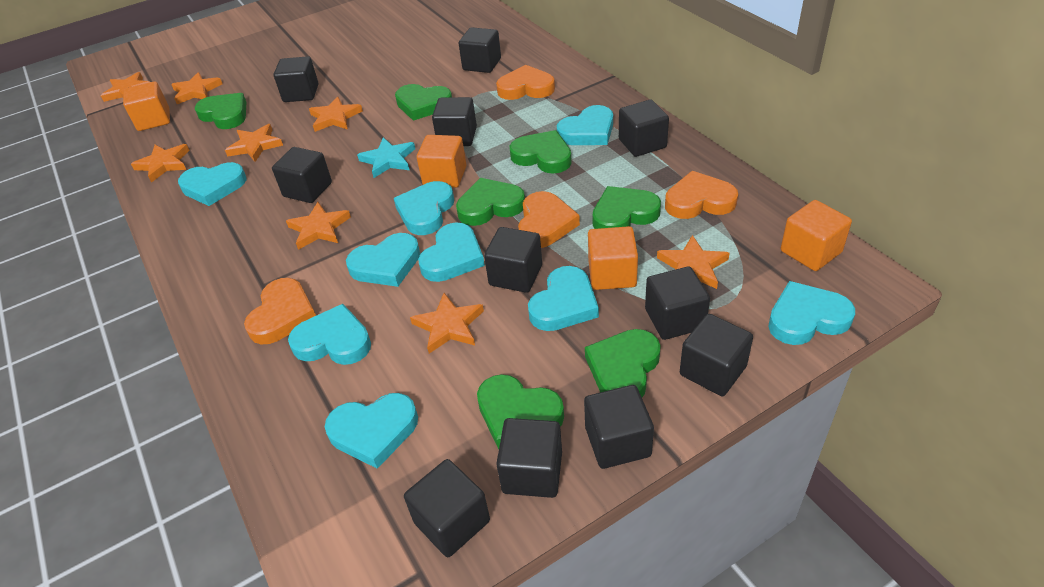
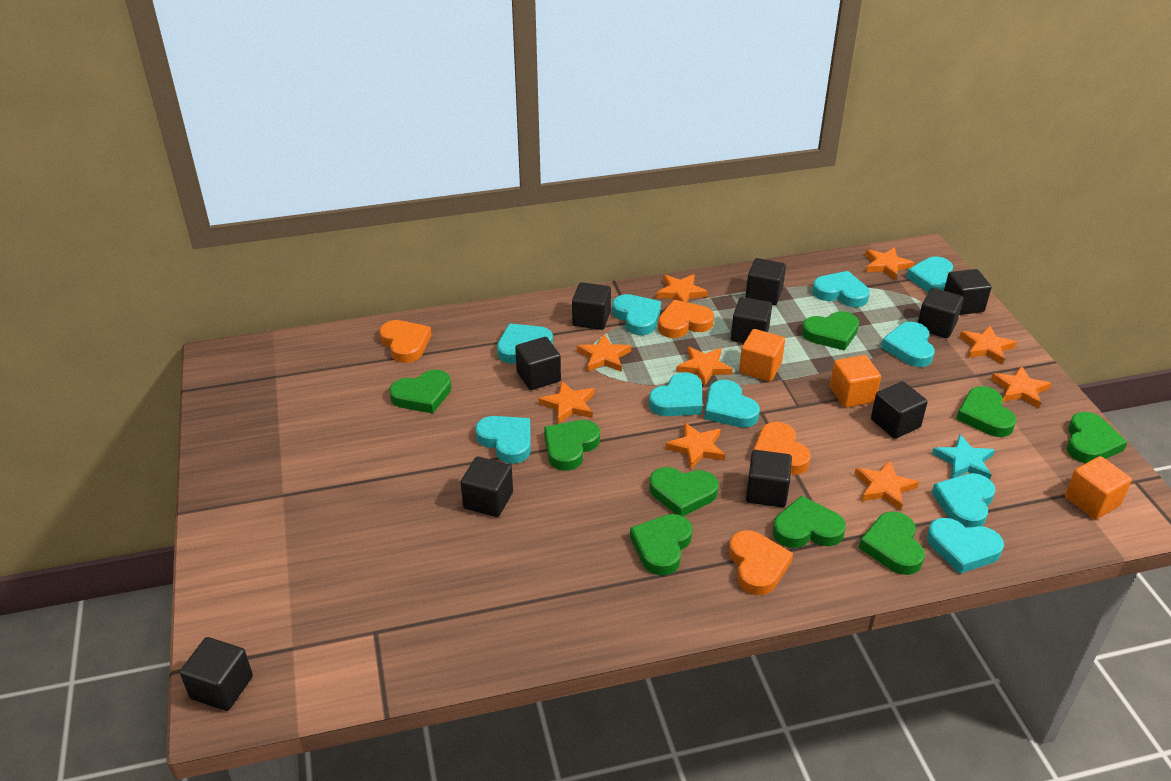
black cube: [272,147,332,203] [274,56,319,102] [404,459,490,557] [432,97,477,146] [459,27,501,73] [484,227,542,293] [496,418,562,498] [584,385,654,469] [619,100,669,157] [645,267,710,340] [680,314,753,396] = 11 -> [180,637,253,711] [461,456,513,517] [515,337,561,390] [572,282,611,330] [731,297,772,343] [745,258,786,305] [746,450,792,507] [871,381,928,439] [918,288,963,338] [944,269,992,315] = 10
green heart: [195,93,246,129] [395,84,452,121] [456,178,525,226] [477,374,564,449] [510,130,572,174] [585,329,661,397] [592,186,661,229] = 7 -> [389,370,451,413] [544,420,600,470] [630,514,692,576] [649,467,719,516] [773,496,846,548] [802,311,859,351] [859,511,925,575] [956,386,1016,437] [1066,412,1128,463] = 9
orange cube: [123,81,170,131] [417,135,466,188] [588,226,638,290] [781,200,852,271] = 4 -> [739,329,785,382] [830,355,881,408] [1065,456,1132,519] = 3
orange star: [101,72,150,102] [131,144,190,183] [171,72,223,104] [225,124,283,162] [286,202,351,250] [309,96,363,132] [410,293,484,354] [657,235,730,289] = 8 -> [539,381,594,424] [577,334,631,372] [656,274,708,302] [665,422,725,469] [676,346,733,386] [855,460,919,510] [865,247,914,280] [959,326,1017,365] [991,366,1052,408] = 9
turquoise heart: [178,162,247,206] [288,304,371,365] [325,393,418,469] [346,233,420,287] [394,181,454,235] [418,223,485,282] [528,266,599,331] [557,105,613,145] [768,281,855,345] = 9 -> [475,416,531,464] [497,324,553,364] [612,294,661,335] [649,372,702,416] [704,380,760,428] [812,271,870,307] [881,322,935,367] [906,257,953,293] [927,518,1004,574] [932,473,995,527] = 10

